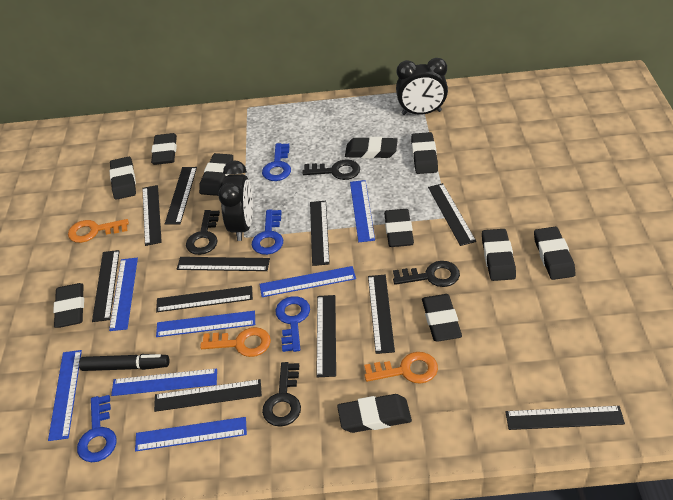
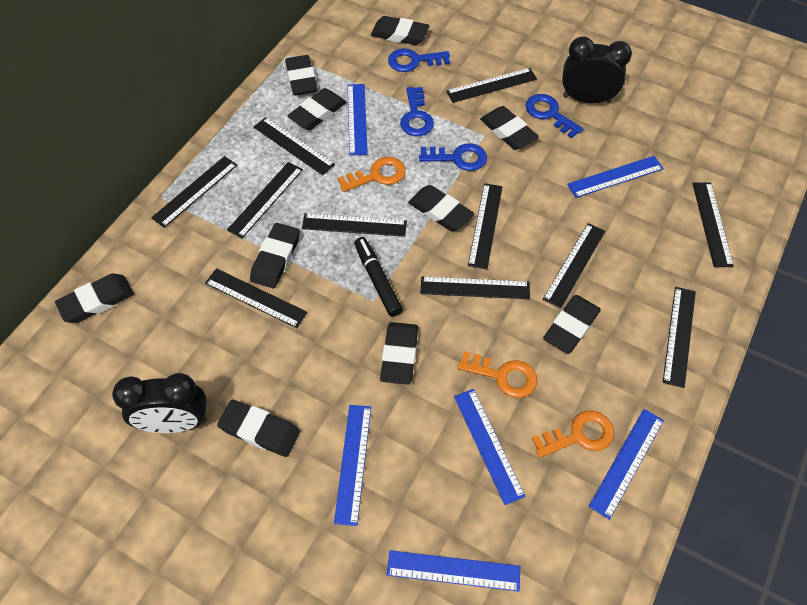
black eraser: [53,283,84,328] [110,157,136,200] [151,133,177,165] [199,153,233,196] [337,394,412,433] [345,137,398,159] [384,209,414,247] [411,132,438,174] [422,294,462,342] [482,229,516,281] [534,227,576,280] = 11 -> [55,274,134,323] [217,400,300,457] [250,223,300,288] [285,55,318,95] [287,88,347,130] [371,16,429,45] [380,322,418,385] [408,185,474,231] [480,106,539,150] [543,295,601,354] = 10
black key: [186,210,220,255] [262,362,301,427] [303,159,360,180] [393,261,460,287] = 4 -> none = 0
blue ruler: [48,350,82,441] [109,258,138,331] [111,369,217,396] [135,417,247,451] [156,311,255,337] [260,266,356,297] [350,180,375,242] = 7 -> [334,405,371,526] [347,84,368,156] [387,550,520,591] [454,389,526,505] [567,156,664,198] [589,409,664,520] = 6

